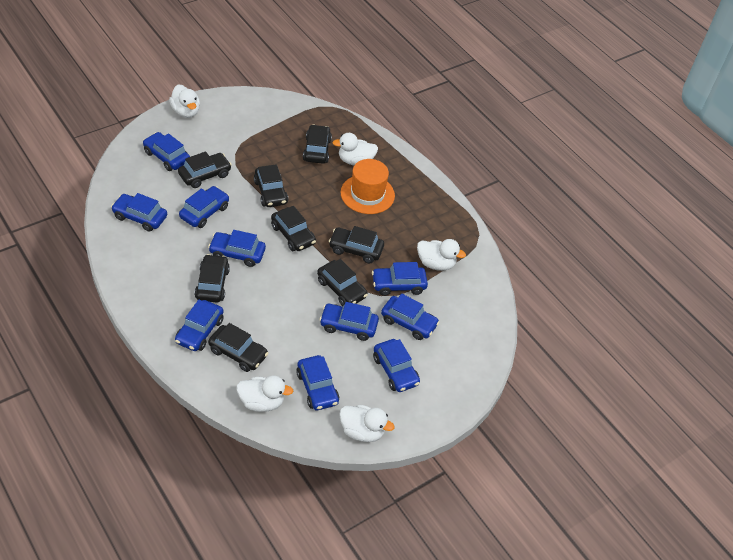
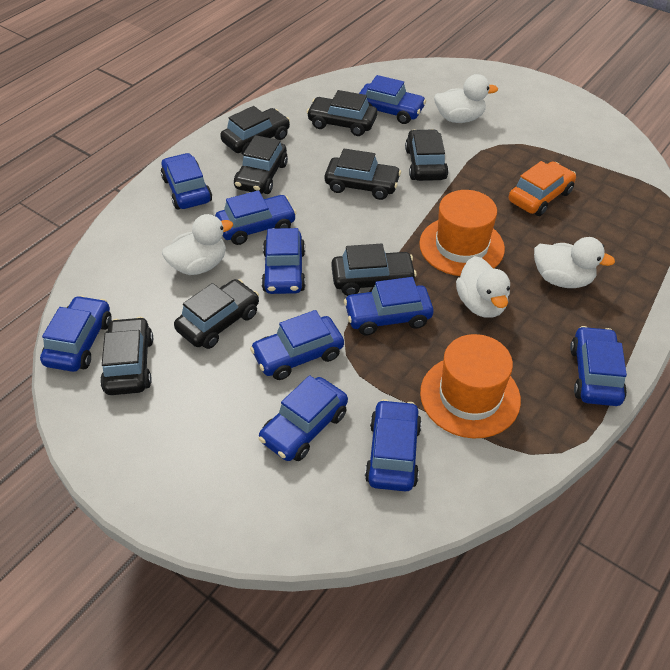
orange car: none = 0 -> [509,161,576,216] = 1
orange hat: [340,159,395,214] = 1 -> [419,190,505,276] [420,334,521,439] = 2
white duck: [169,84,200,118] [236,375,293,412] [332,133,378,165] [339,405,395,442] [417,239,466,271] = 5 -> [162,214,233,275] [434,74,498,123] [456,256,510,318] [534,237,615,288] = 4

